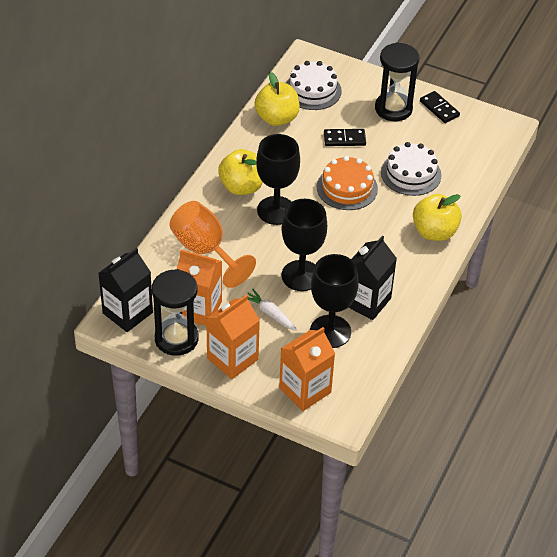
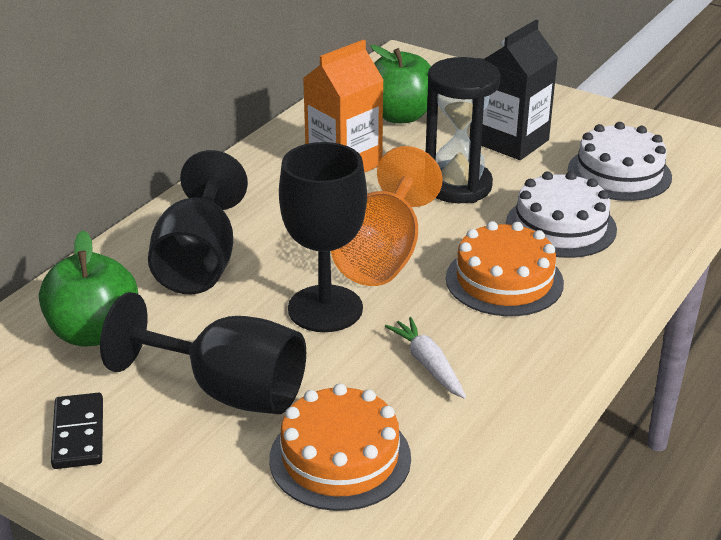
black carton: [99,248,153,332] [348,236,397,320] = 2 -> [481,20,558,160] = 1
black domino: [324,129,366,146] [420,91,460,123] = 2 -> [51,393,103,469] = 1
black hourglass: [152,269,199,356] [375,42,419,121] = 2 -> [426,57,501,203] = 1
green apple: none = 0 -> [39,230,138,346] [370,45,431,123] = 2
orange cake: [317,156,378,210] = 1 -> [269,384,411,511] [446,221,564,316] = 2
orange carton: [177,250,222,326] [206,294,260,379] [279,327,335,411] = 3 -> [303,40,383,173] = 1
yellow apple: [218,149,263,195] [254,72,300,126] [413,194,462,241] = 3 -> none = 0

